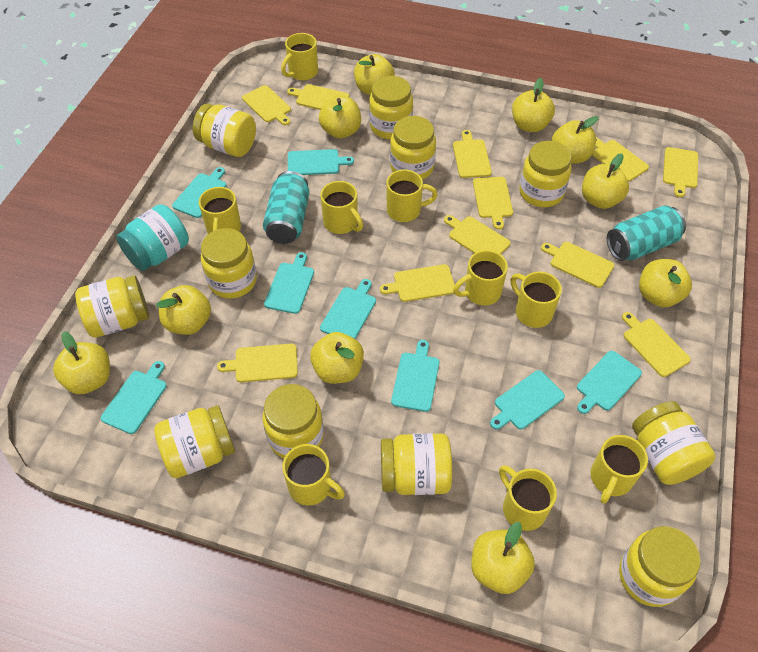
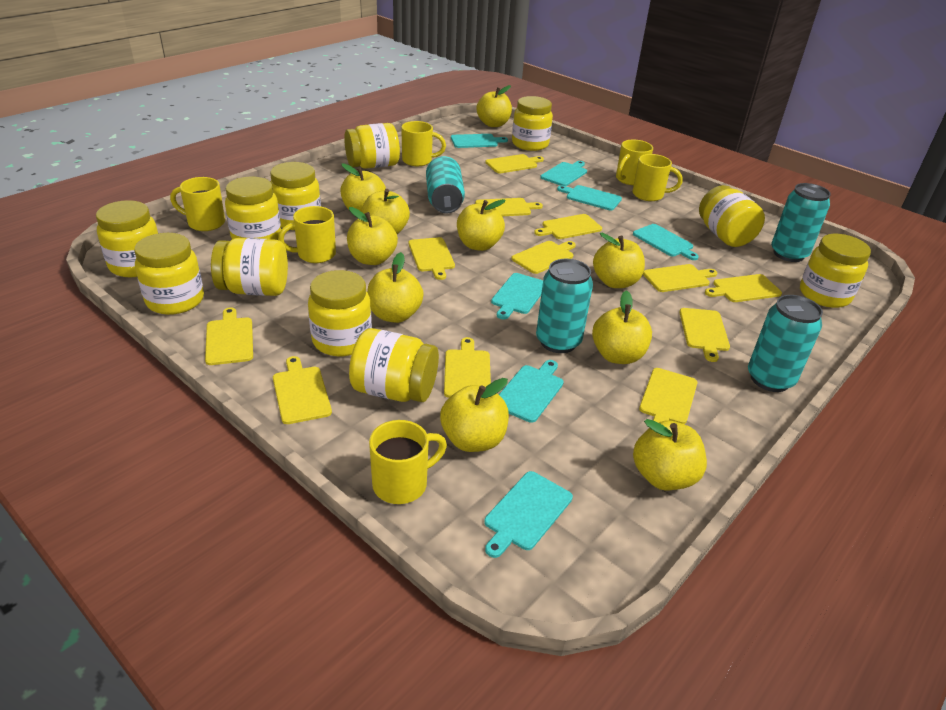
turquoise can: [263,171,310,244] [607,205,686,261] = 2 -> [426,156,465,213] [536,259,593,353] [748,295,823,392] [771,183,831,262] = 4
turquoise cutting board: [100,361,167,434] [172,167,226,218] [264,252,314,314] [288,149,354,175] [320,279,376,339] [391,340,439,412] [490,370,565,430] [577,351,642,414] = 8 -> [451,134,508,148] [484,471,573,558] [491,273,543,320] [499,360,563,423] [540,161,587,186] [557,185,622,210] [633,224,699,260] = 7
turquoise jar: [116,204,189,271] = 1 -> none = 0
yellow cutting board: [217,344,298,382] [242,85,291,125] [287,84,349,110] [380,264,455,302] [444,215,511,254] [453,130,492,178] [473,177,513,230] [541,242,614,288] [592,137,649,181] [622,312,691,377] [663,147,698,197] = 11 -> [205,307,253,365] [273,356,332,424] [409,237,455,280] [444,337,491,398] [475,198,543,216] [485,154,544,173] [511,241,576,274] [534,214,602,239] [639,368,698,424] [643,264,718,292] [679,308,730,362] [705,274,782,302] = 12
yellow mug: [199,187,241,234] [281,33,318,80] [282,444,345,505] [320,181,363,234] [386,170,438,222] [453,250,508,305] [499,465,557,531] [511,272,562,328] [591,435,648,504] = 9 -> [170,177,225,231] [278,206,336,263] [369,420,447,504] [401,121,446,166] [616,139,653,185] [633,154,682,201] = 6

